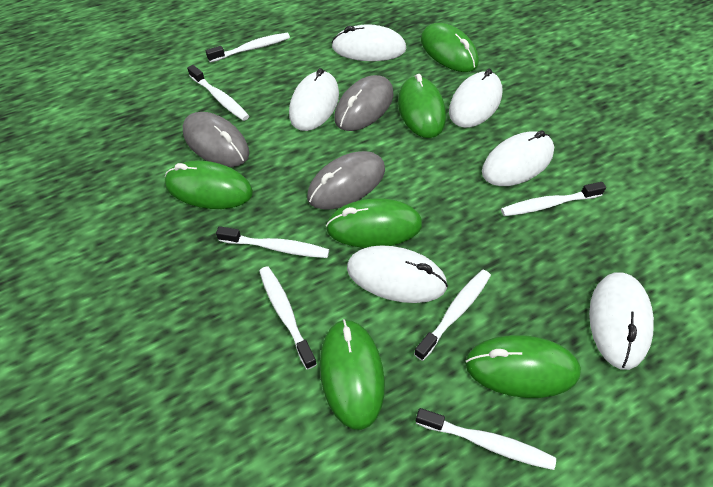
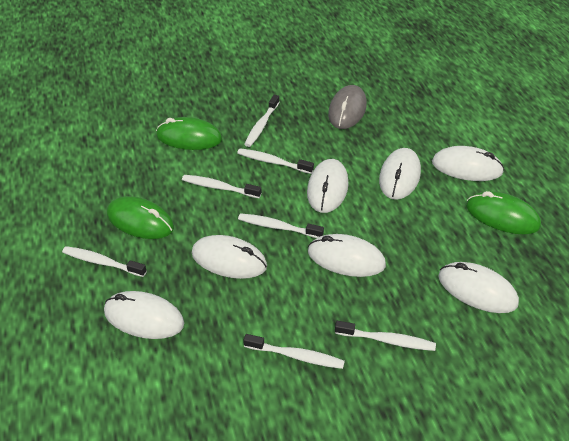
green mouse: [165,161,253,209] [320,319,385,430] [326,198,422,248] [398,74,446,138] [421,23,479,72] [465,335,581,398] = 6 -> [107,196,174,239] [156,117,222,150] [466,191,541,234] = 3
grey mouse: [183,112,249,167] [307,151,385,210] [334,75,393,131] = 3 -> [328,85,367,129] = 1
white mouse: [289,68,339,131] [332,24,407,61] [347,245,448,303] [449,69,502,128] [482,130,554,186] [589,272,654,370] = 6 -> [104,291,184,339] [192,235,267,279] [307,159,349,213] [308,234,386,277] [379,148,421,200] [432,146,504,181] [438,262,519,313] = 7

